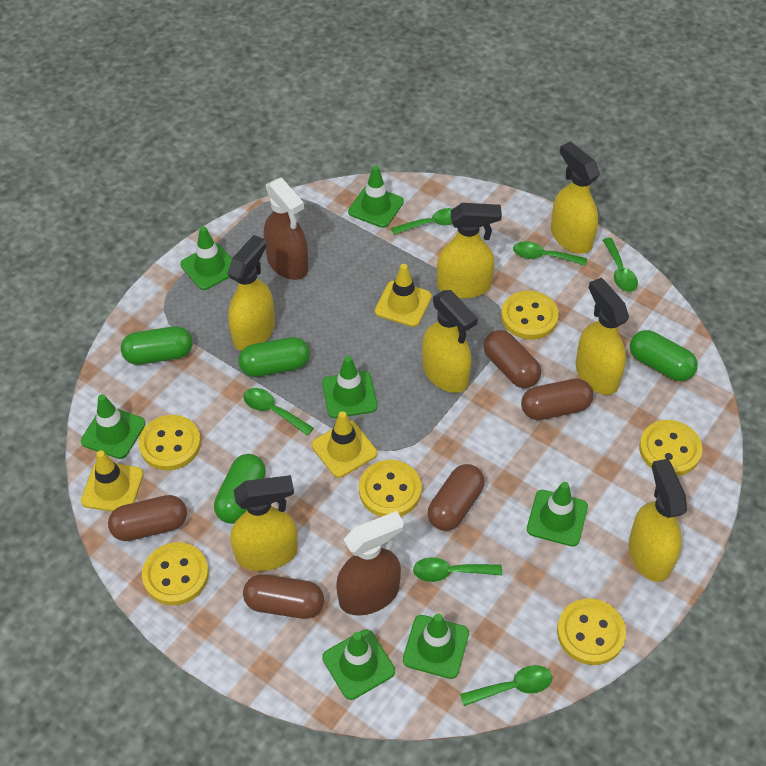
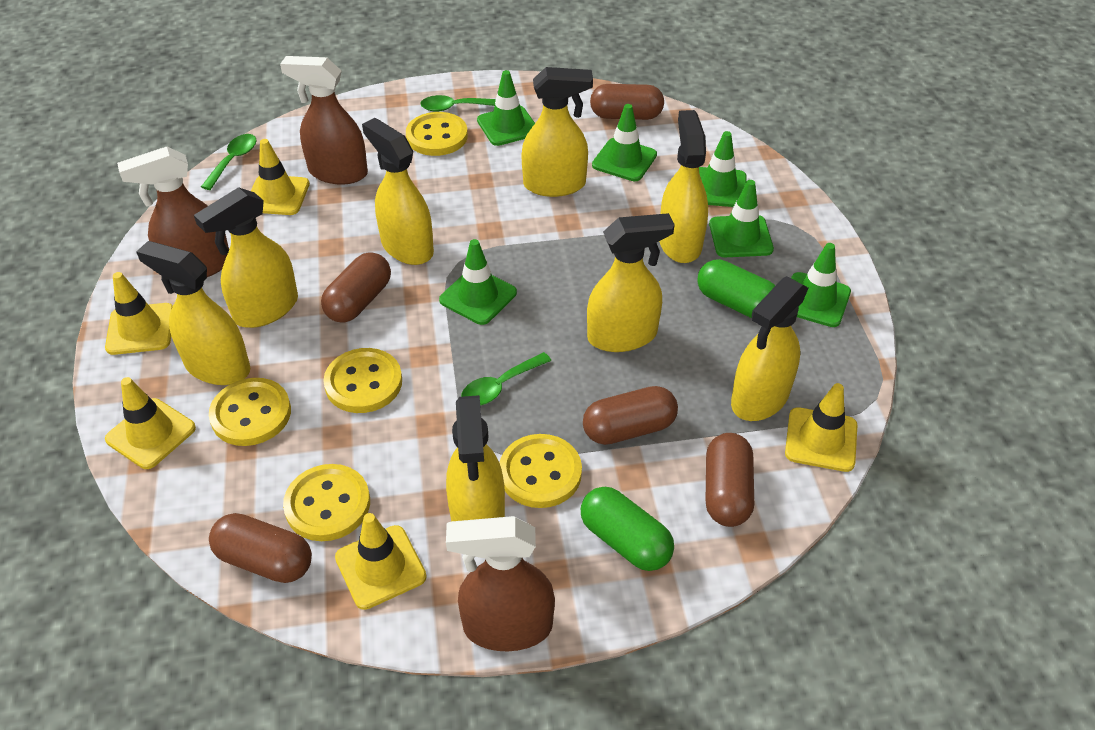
brown spray bottle: [264,177,308,280] [336,511,404,616] = 2 -> [117,147,229,277] [280,56,368,185] [446,516,555,651] = 3
green capsule: [121,326,192,365] [214,454,266,524] [239,337,310,377] [630,330,698,381] = 4 -> [581,487,674,571] [697,259,776,318] = 2
green spoon: [243,388,314,436] [391,208,454,235] [413,557,502,582] [460,665,552,706] [513,241,587,266] [603,238,638,292] = 6 -> [201,134,257,190] [420,95,496,112] [461,352,551,405] = 3
green traffic cone: [81,394,146,459] [180,226,232,290] [322,356,377,418] [322,630,395,700] [348,166,404,228] [403,614,469,679] [527,482,588,547] = 7 -> [439,239,517,325] [477,70,535,146] [592,104,657,181] [699,131,747,207] [709,180,774,257] [791,243,851,327] = 6
yellow button: [139,415,201,470] [142,542,209,605] [359,460,422,517] [501,290,559,340] [557,598,626,665] [639,420,703,476] = 6 -> [209,378,291,446] [283,464,370,541] [323,348,402,413] [406,112,468,156] [500,434,582,508] = 5
yellow spray bottle: [227,235,275,351] [230,475,298,571] [422,290,478,393] [437,203,502,298] [551,142,600,254] [576,278,629,395] [629,459,687,582] = 7 -> [136,241,250,385] [194,187,298,328] [362,118,434,265] [446,395,505,521] [521,67,593,197] [587,213,675,352] [659,110,708,263] [731,276,808,421] = 8
yellow traffic cone: [81,451,144,512] [312,411,377,478] [375,264,432,327] = 3 -> [105,272,173,355] [105,377,196,469] [251,139,310,215] [335,513,427,610] [785,383,857,472] = 5

